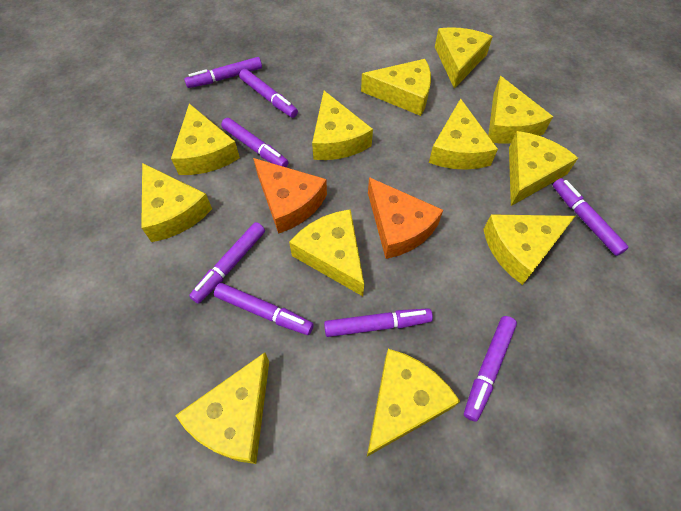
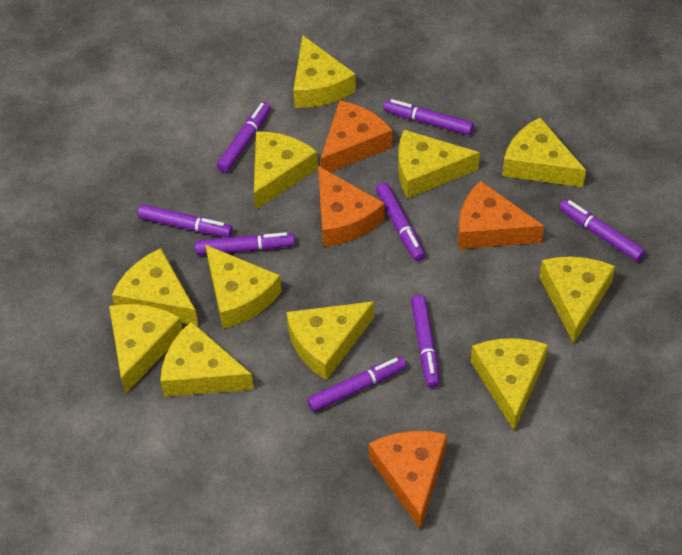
orange cheese: [253,158,327,234] [368,177,443,259] = 2 -> [318,166,384,247] [320,100,392,172] [369,431,447,530] [458,181,544,249] = 4
yellow cheese: [141,163,212,242] [171,104,240,175] [175,352,269,464] [289,209,364,296] [312,91,373,160] [361,59,431,116] [367,349,460,457] [429,98,498,170] [435,27,493,89] [483,214,575,285] [488,76,553,144] [509,131,578,206] = 12 -> [109,304,183,394] [112,248,198,326] [160,321,254,397] [205,245,282,329] [254,131,318,210] [286,301,374,380] [293,35,356,108] [398,130,480,198] [471,338,548,431] [502,118,586,187] [540,256,615,344] = 11

